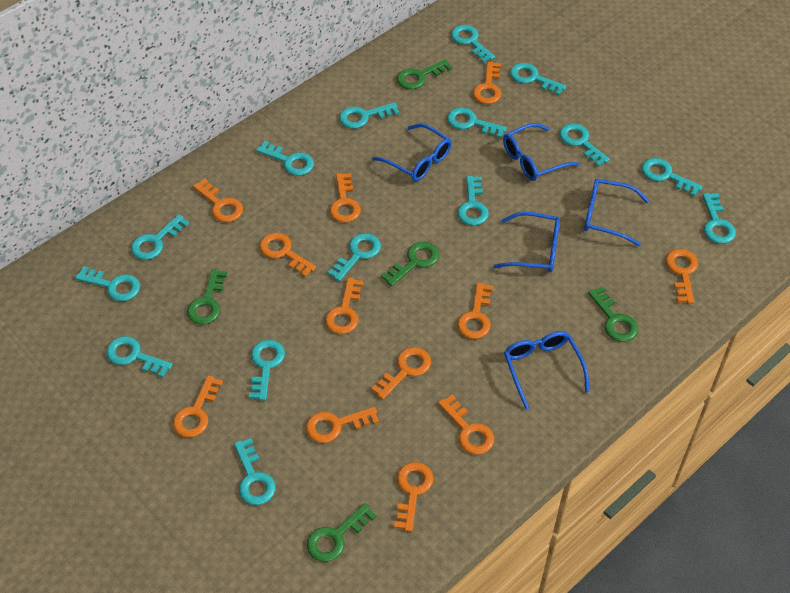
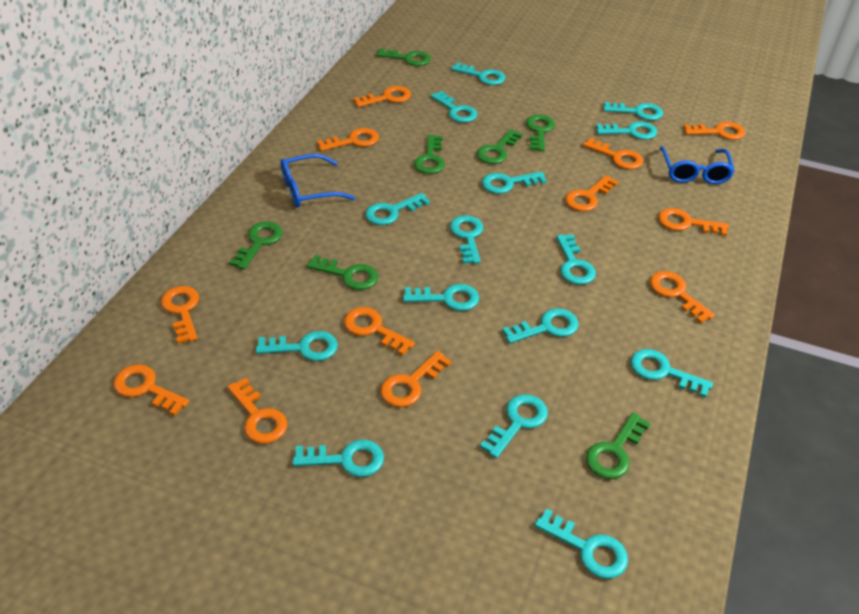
blue glasses: [372,123,452,181] [493,212,560,272] [503,123,580,181] [504,331,589,409] [584,179,649,246] = 5 -> [281,154,355,207] [659,146,735,184] = 2
green key: [187,269,227,325] [307,503,377,562] [381,242,439,287] [397,59,452,89] [588,286,638,342] = 5 -> [229,221,283,270] [307,255,378,290] [376,48,431,66] [414,135,445,174] [477,129,523,164] [526,115,555,151] [586,413,651,479] = 7

